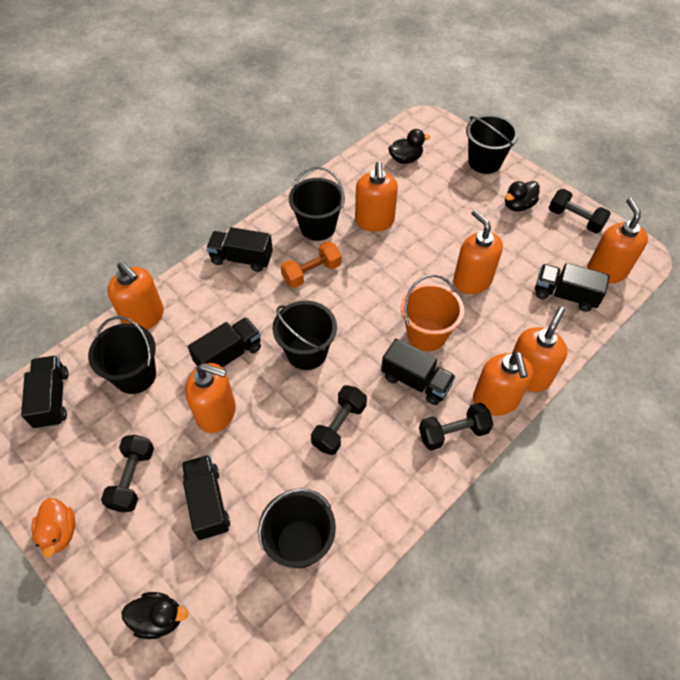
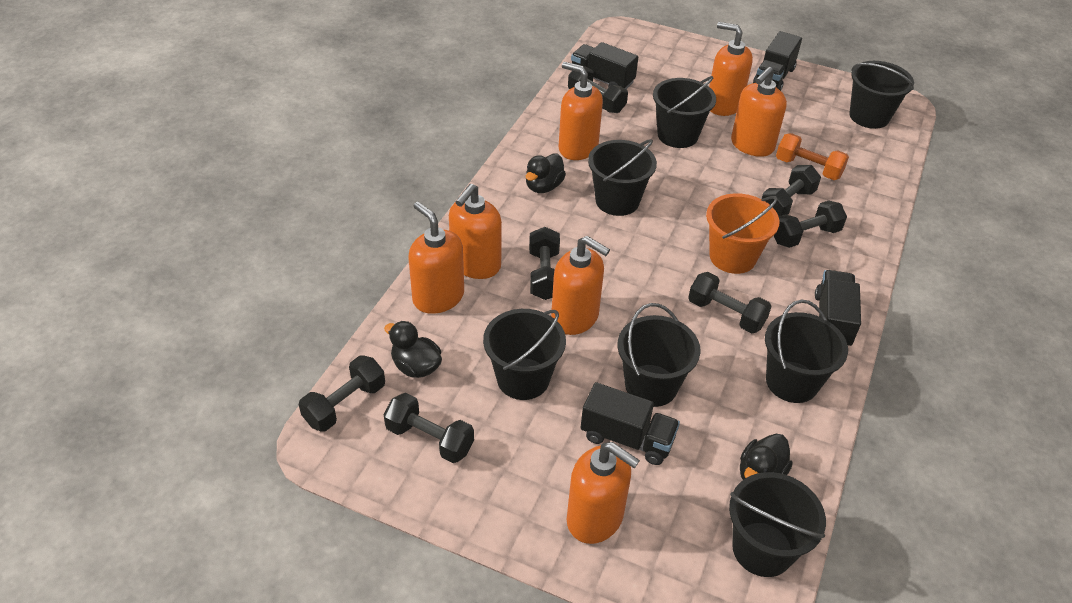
black bucket: [88,316,156,394] [258,488,336,568] [273,301,337,370] [289,167,345,241] [466,114,519,174] = 5 -> [483,309,566,400] [588,139,657,216] [617,303,701,407] [653,76,716,148] [729,472,826,577] [765,300,848,403] [849,61,914,129] = 7
black dumbbell: [101,435,154,512] [311,385,367,455] [419,403,494,451] [549,189,611,233] = 4 -> [299,355,385,432] [384,393,474,463] [529,227,560,300] [568,66,628,113] [688,272,772,333] [762,165,821,216] [774,200,847,248] = 7
black truck: [21,355,69,429] [182,455,230,540] [188,317,261,367] [206,227,273,272] [381,338,456,405] [535,263,610,312] = 6 -> [571,42,638,89] [581,382,680,465] [753,31,802,91] [815,270,861,346] = 4
orange duck: [32,498,75,558] = 1 -> none = 0

